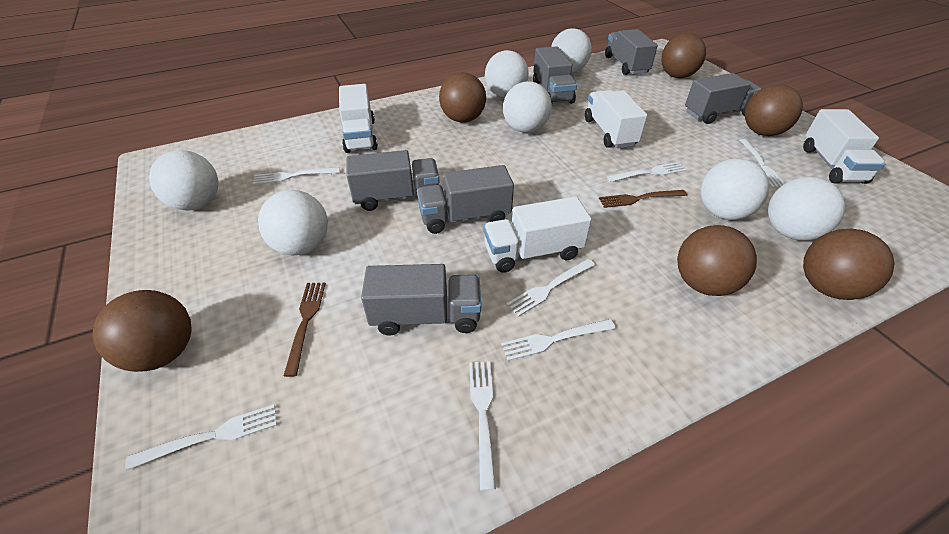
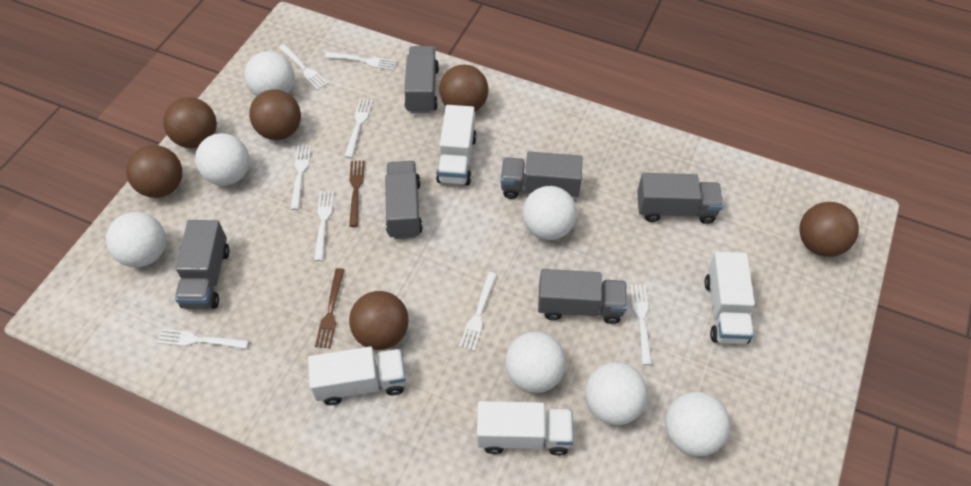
white fork: [125,404,277,470] [253,167,340,185] [469,362,496,491] [501,319,616,361] [507,259,595,316] [607,162,686,182] [739,139,785,188] = 7 -> [157,329,249,349] [279,44,328,90] [290,146,312,210] [314,192,334,261] [324,52,397,70] [344,98,373,158] [459,272,497,351] [630,285,652,365] = 8

